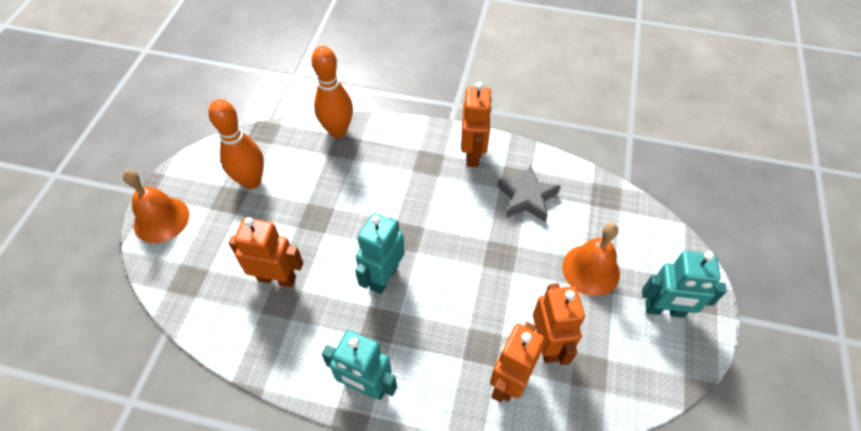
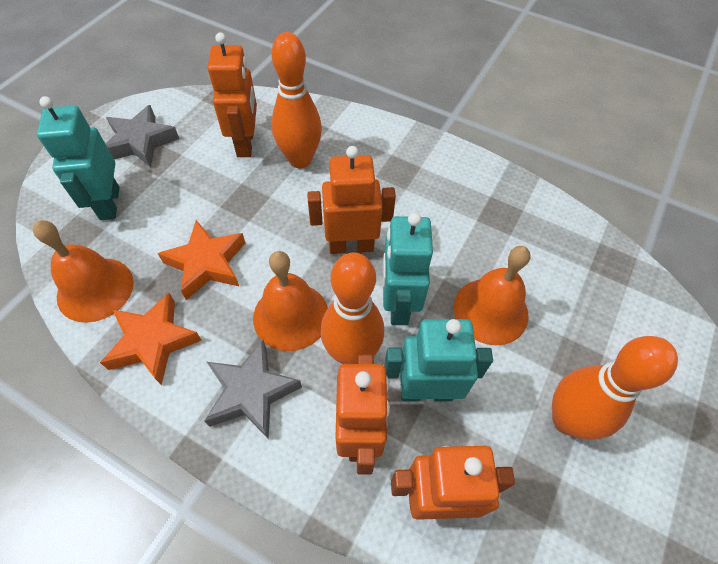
grey star: [497,165,561,222] = 1 -> [106,105,179,167] [205,340,302,439] = 2
orange bell: [123,170,189,243] [562,223,620,296] = 2 -> [33,220,134,323] [253,251,328,351] [454,246,531,345] = 3
orange bowling pin: [208,99,264,189] [312,46,353,138] = 2 -> [271,32,322,168] [321,252,384,364] [552,336,678,440] = 3
orange star: none = 0 -> [100,293,202,385] [158,220,245,300] = 2

